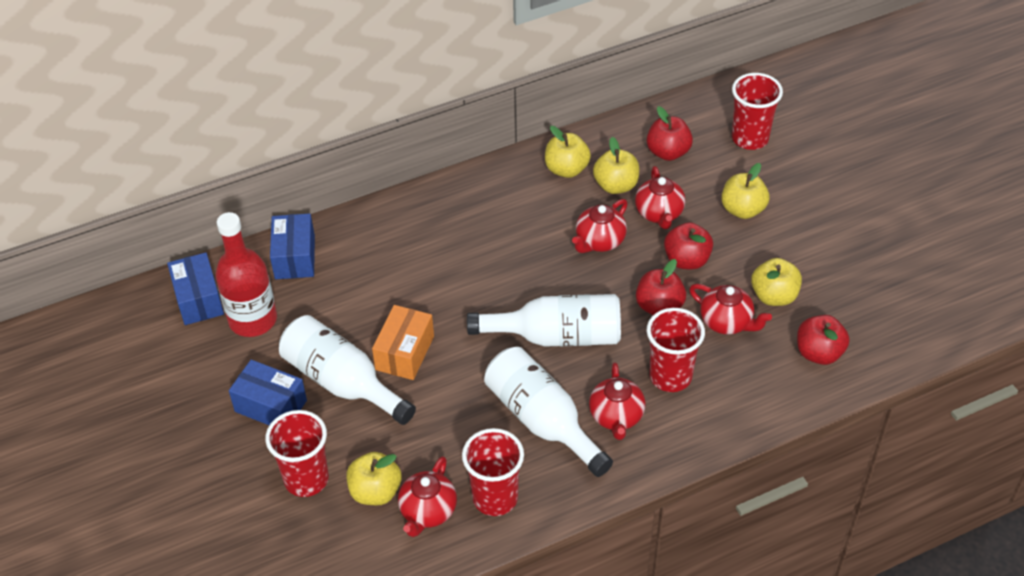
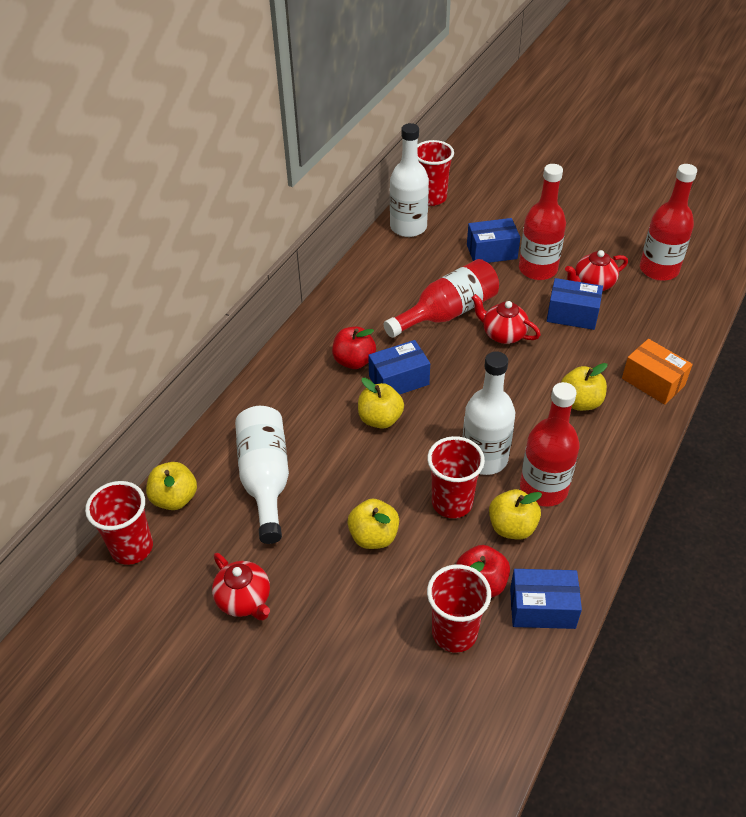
blue box: [167,252,224,325] [229,360,307,425] [270,214,315,279] = 3 -> [368,340,430,394] [467,218,520,263] [510,569,582,629] [547,278,603,330] = 4
red apple: [636,259,686,315] [647,106,693,161] [664,222,713,270] [797,315,850,365] = 4 -> [332,326,376,369] [456,545,510,597] = 2
red bottle: [216,212,277,337] = 1 -> [384,259,499,338] [519,164,566,280] [520,382,580,507] [640,164,697,281] = 4
red teapot: [398,456,457,537] [572,199,627,253] [589,363,645,440] [635,166,685,229] [689,284,772,335] = 5 -> [212,553,270,620] [471,294,541,344] [565,250,628,291] = 3

